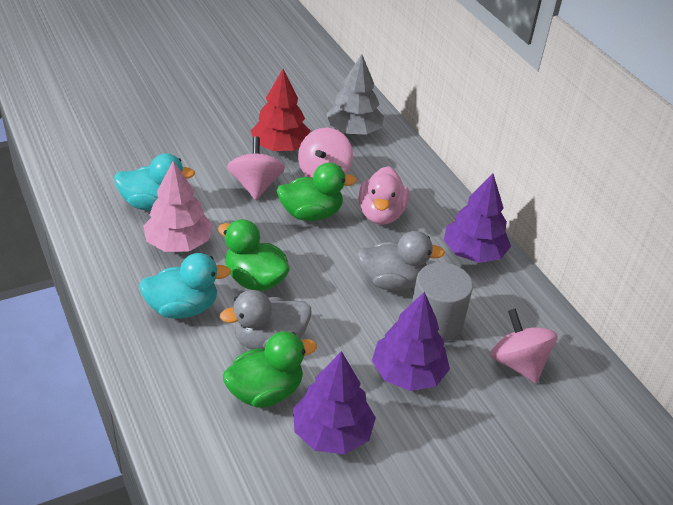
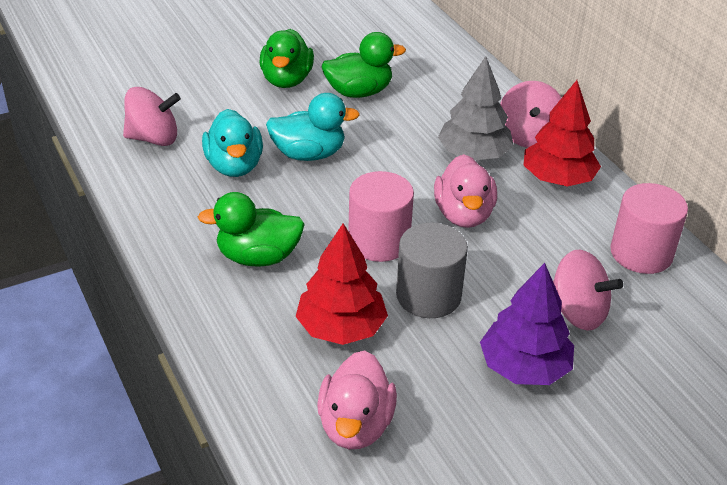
grey duck: [220,290,311,350] [357,231,445,291] = 2 -> none = 0
pink cylinder: none = 0 -> [348,171,414,262] [610,183,688,274] = 2
pink duck: [358,166,409,225] = 1 -> [317,350,397,449] [434,154,497,228] = 2
pink tree: [143,161,213,252] = 1 -> none = 0
purple tree: [293,351,376,454] [372,292,450,391] [444,173,511,263] = 3 -> [480,263,574,385] = 1
red tree: [251,69,310,151] = 1 -> [295,223,388,345] [523,80,601,187] = 2

